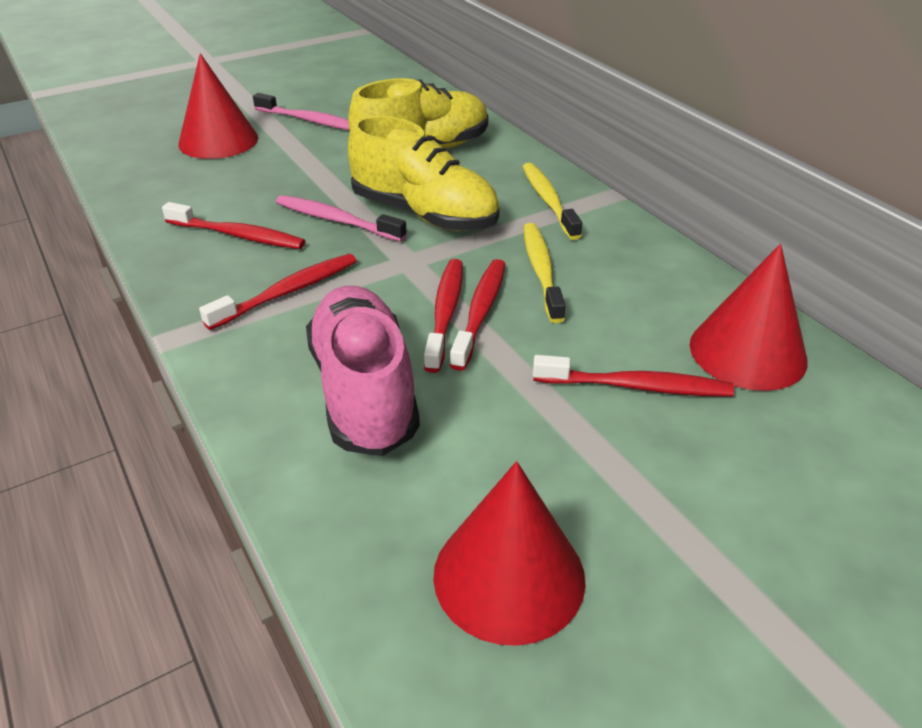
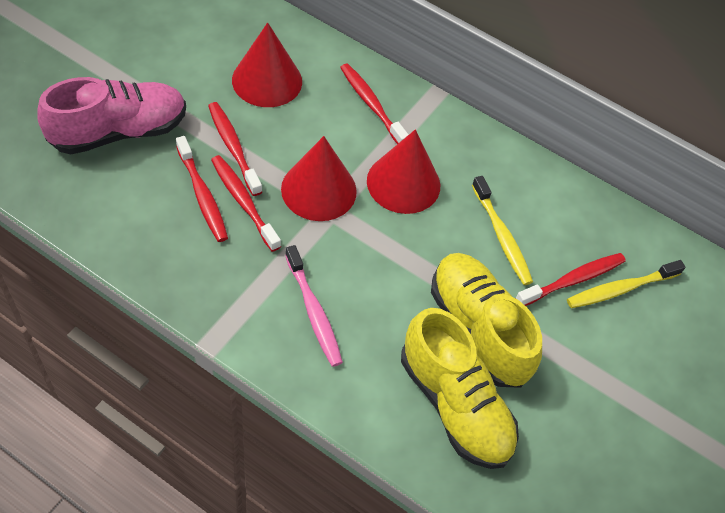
pink toothbrush: [253,93,349,130] [276,195,407,242] = 2 -> [285,245,343,367] = 1

